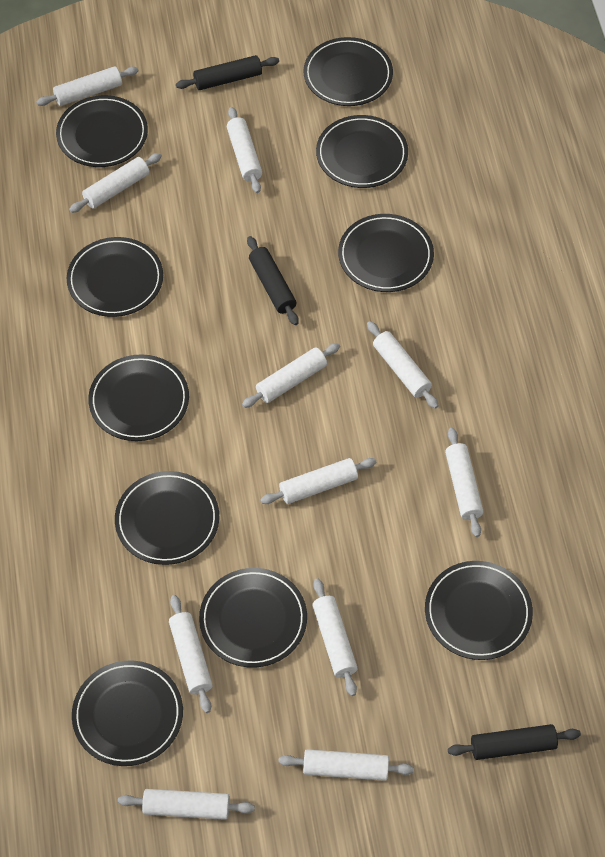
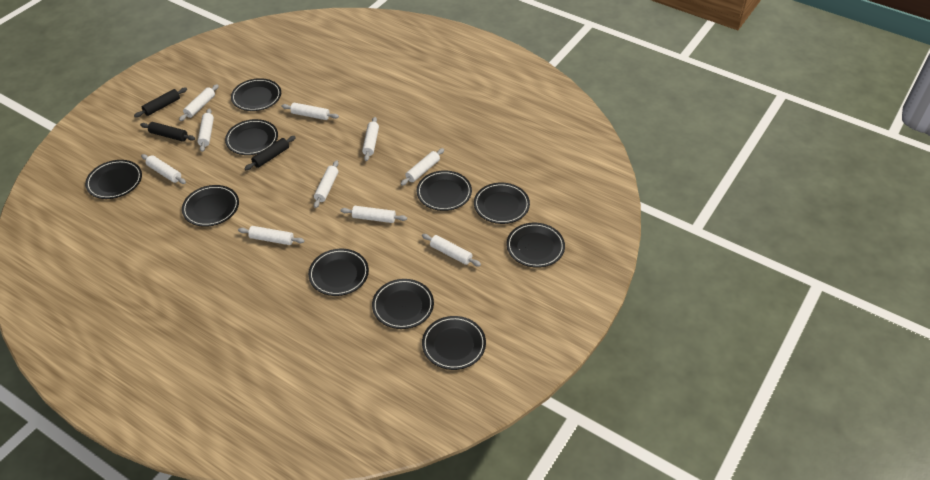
white rolling pin: [36,66,139,106] [69,153,162,213] [118,789,255,820] [169,595,213,713] [227,107,262,193] [242,343,340,408] [260,458,376,504] [278,749,414,781] [312,578,357,696] [367,321,438,409] [445,428,483,537] = 11 -> [141,154,186,184] [179,84,219,121] [197,108,214,152] [238,226,305,245] [281,103,339,120] [314,160,338,208] [340,206,407,223] [362,117,379,161] [401,148,444,186] [422,234,481,266] = 10

